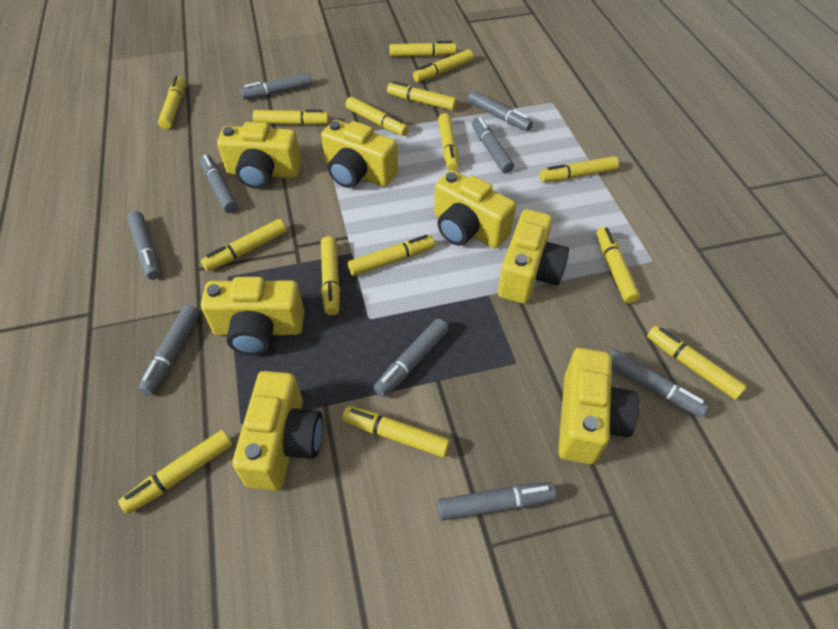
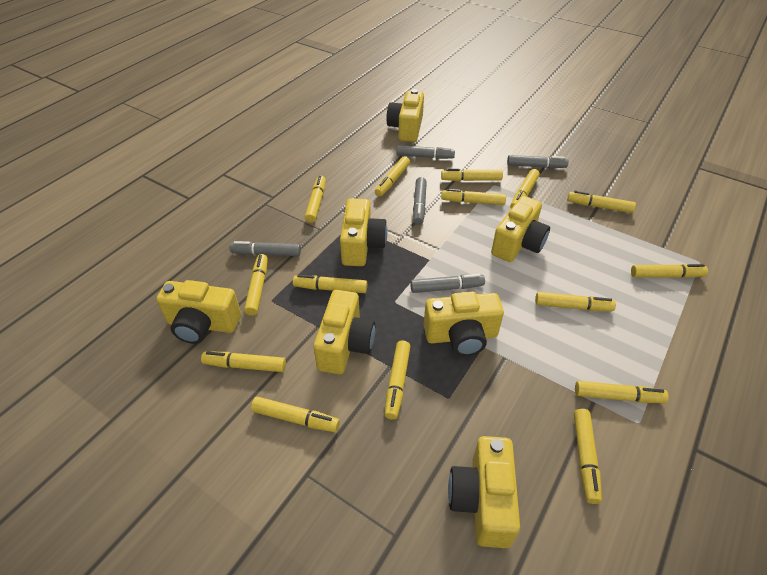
grey marker: [127,211,161,280] [138,305,199,395] [200,154,238,213] [240,72,312,100] [373,319,449,397] [437,482,556,521] [468,91,533,131] [472,117,514,173] [609,349,709,418] = 9 -> [230,241,301,256] [396,145,455,159] [410,274,485,293] [413,177,427,225] [507,155,569,168] = 5

